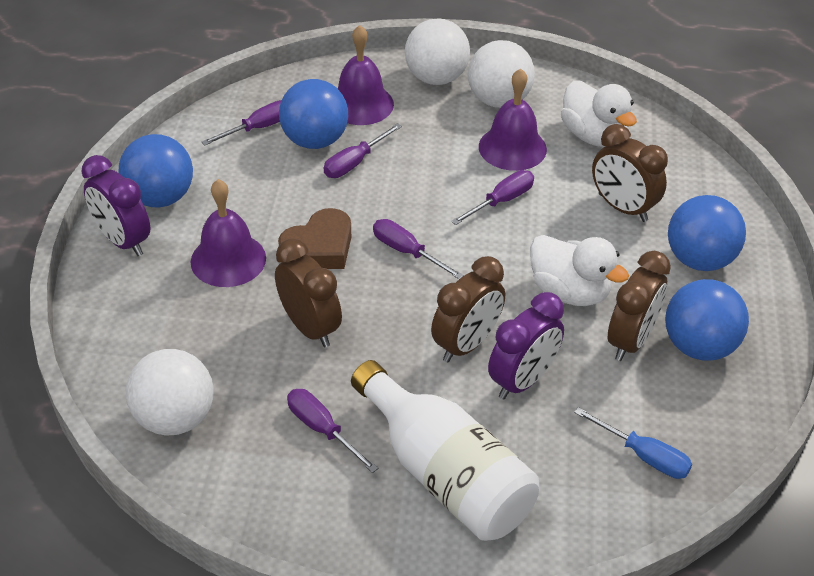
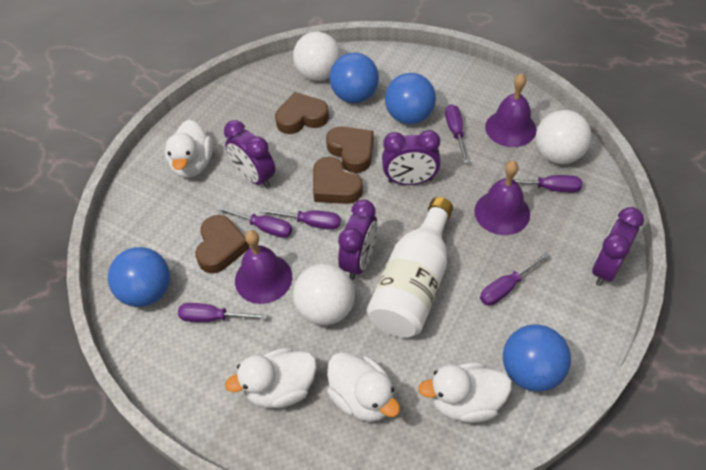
blue screwdriver: [574,407,692,479] = 1 -> none = 0
brown clock: [275,238,342,347] [431,256,505,362] [592,124,668,222] [608,251,671,361] = 4 -> none = 0
brown heart: [278,208,351,269] = 1 -> [195,215,250,273] [275,92,329,134] [313,157,363,204] [326,126,374,173] = 4
purple clock: [81,155,150,256] [488,292,564,399] = 2 -> [224,120,276,188] [338,199,378,280] [382,130,441,185] [592,207,644,286] = 4
purple screwdriver: [202,100,282,145] [287,389,379,473] [324,123,402,178] [373,219,464,279] [451,170,534,225] = 5 -> [178,303,267,322] [217,206,292,238] [260,209,341,230] [445,104,469,163] [480,252,550,305] [499,175,582,192] = 6
white duck: [530,235,629,306] [561,80,637,147] = 2 -> [165,120,213,178] [225,348,317,408] [327,352,400,422] [418,362,512,423] = 4

